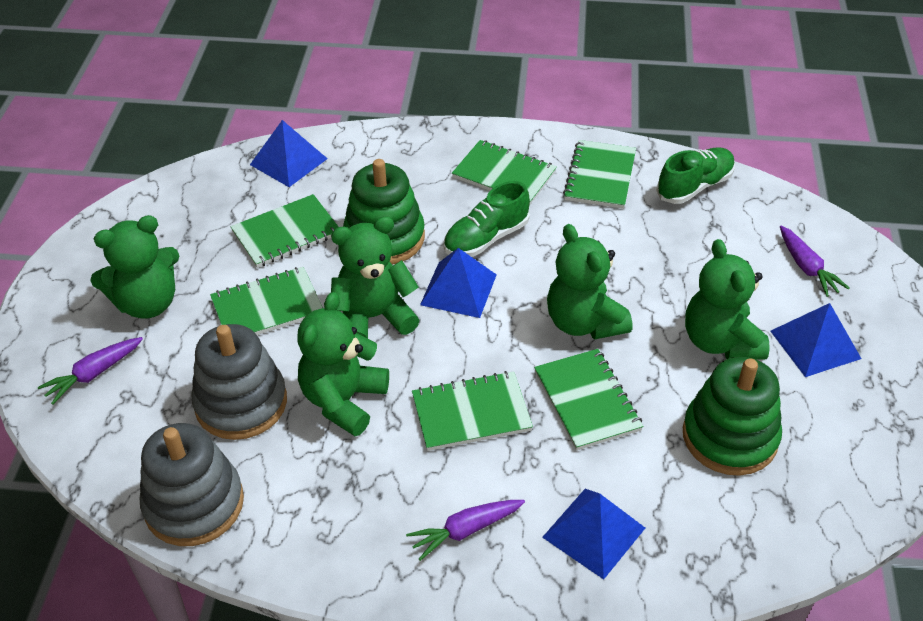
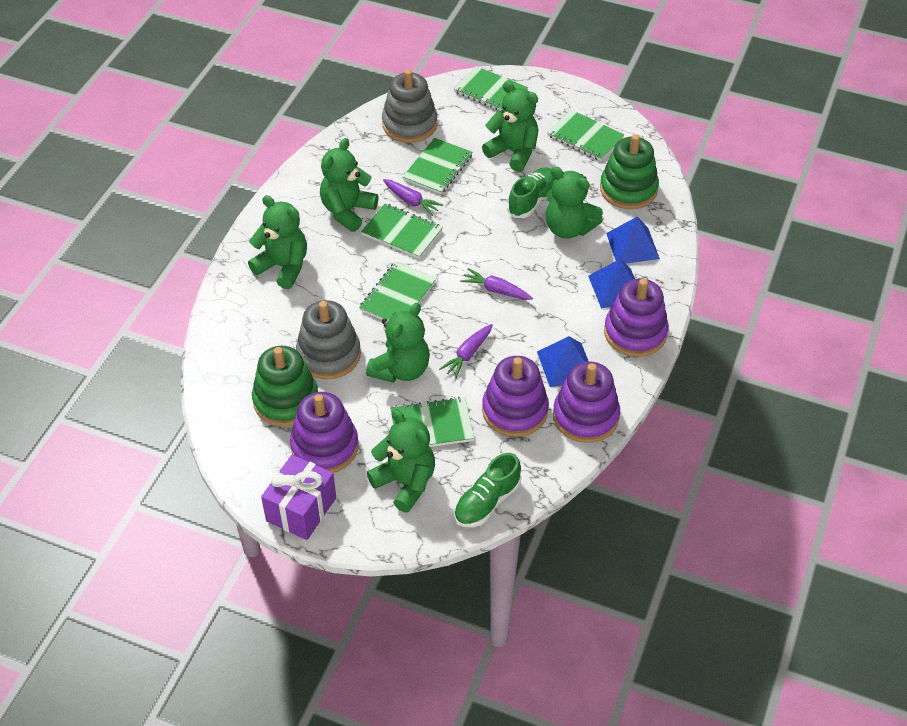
blue pyramid: [250,120,328,187] [420,248,497,318] [542,489,645,580] [771,303,861,377] = 4 -> [537,336,589,387] [588,259,635,309] [606,217,660,264] = 3
green teddy bear: [90,215,179,319] [297,292,389,436] [331,216,419,338] [547,224,632,340] [685,239,770,360] = 5 -> [248,195,307,289] [320,138,379,232] [366,303,430,383] [367,409,435,513] [482,81,539,172] [546,167,603,239] = 6
purple gift: none = 0 -> [261,455,336,540] = 1
purple stacking toy: none = 0 -> [290,392,359,473] [482,356,549,437] [553,362,620,443] [604,279,669,357] = 4

